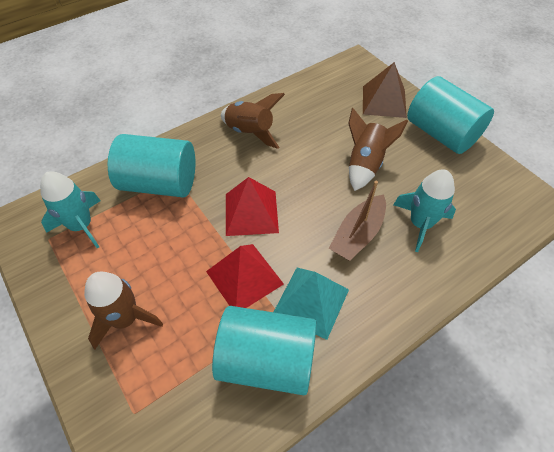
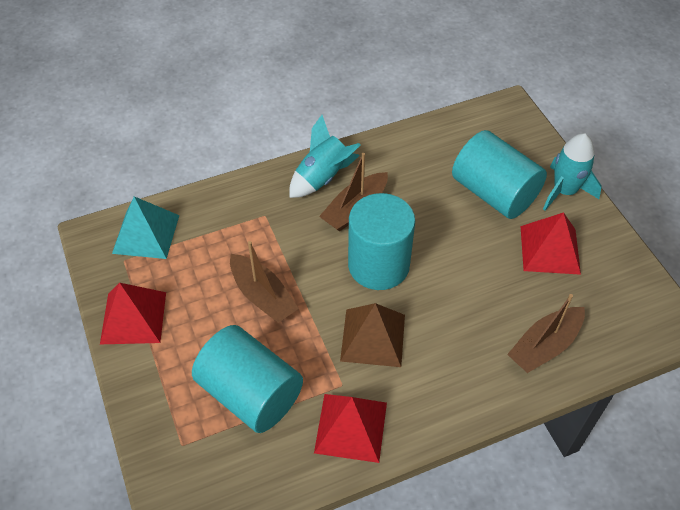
brown boat: [329,181,386,261] = 1 -> [230,241,299,323] [319,153,388,232] [507,294,585,373] = 3
brown rocket: [84,272,163,349] [221,93,285,149] [348,108,408,191] = 3 -> none = 0
red pyramid: [206,244,284,308] [226,177,279,236] = 2 -> [100,283,166,344] [314,394,387,463] [520,212,581,275] = 3

